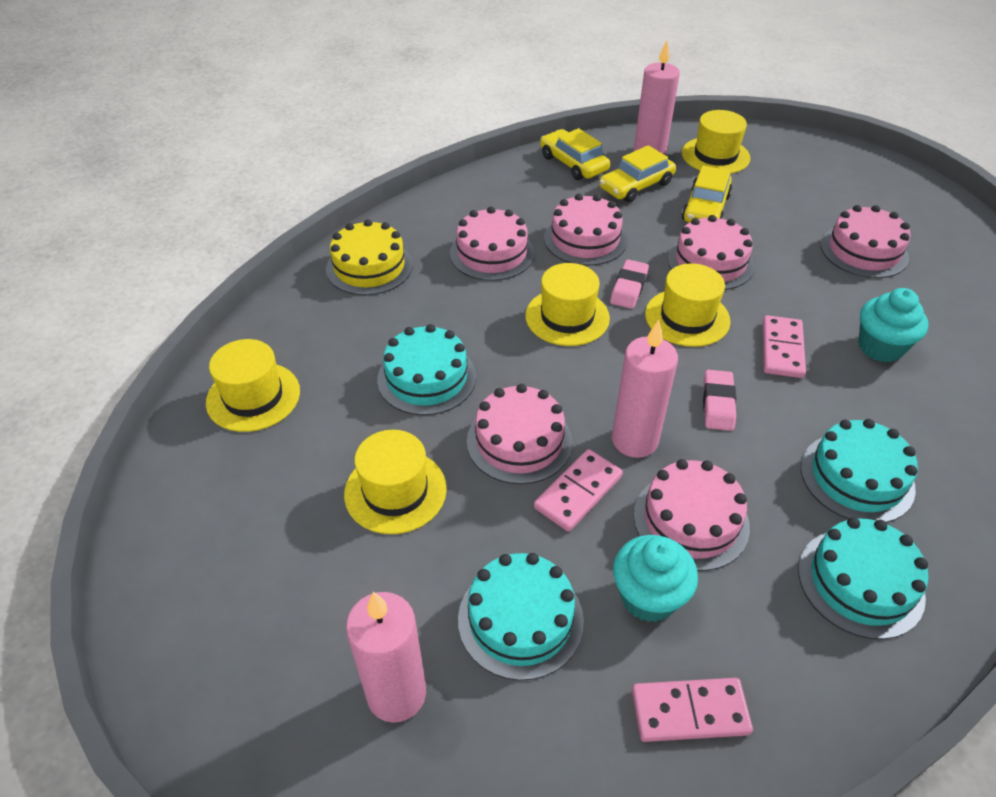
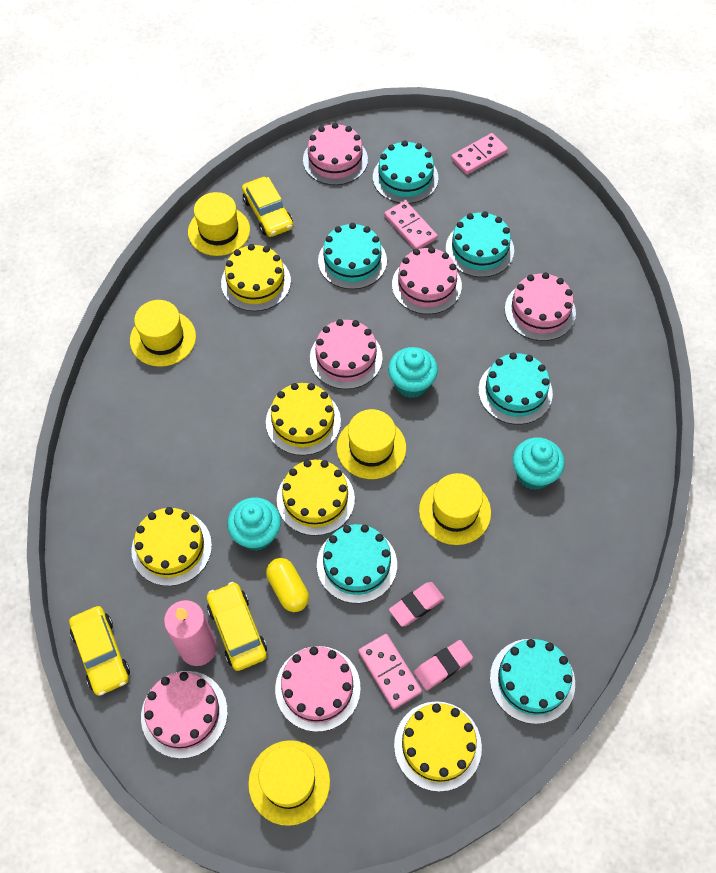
pink candle: [346,592,426,723] [612,320,678,458] [634,40,680,155] = 3 -> [164,600,217,666] = 1
turquoise cake: [377,324,476,415] [458,553,584,681] [798,517,929,639] [801,419,918,523] = 4 -> [317,524,397,603] [318,223,387,289] [373,140,438,204] [446,211,514,277] [478,353,553,425] [490,639,575,724] = 6
turquoise cupcake: [613,535,698,622] [858,288,928,362] = 2 -> [227,498,281,551] [388,347,438,398] [513,437,565,490] = 3
yellow cake: [326,219,413,295] = 1 -> [131,507,212,586] [221,244,291,311] [266,383,341,456] [277,460,355,536] [394,701,482,792] = 5
yellow capsule: none = 0 -> [266,558,309,612] = 1

